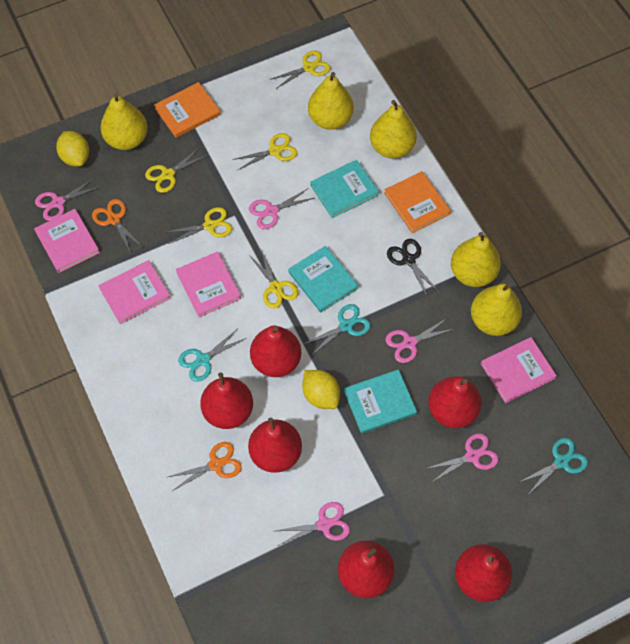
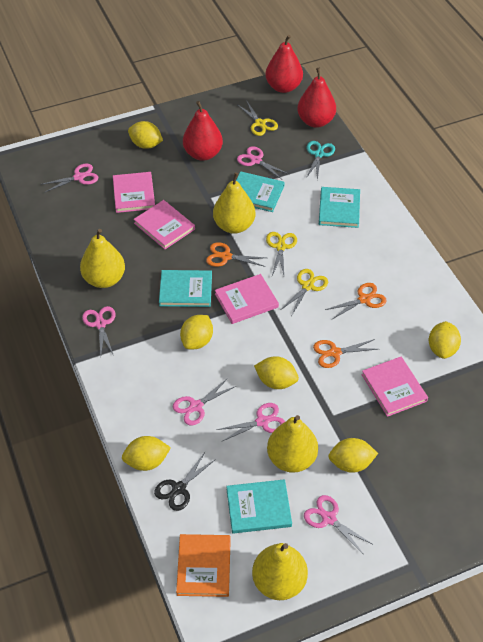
orange book: [154,82,221,138] [384,171,451,233] = 2 -> [176,534,231,597] = 1
orange scissors: [92,199,142,253] [168,442,242,491] = 2 -> [206,242,266,267] [313,339,378,368] [325,283,387,319] = 3
pink scissors: [35,178,101,221] [249,188,314,229] [275,502,350,546] [385,318,454,363] [425,433,498,482] = 5 -> [43,164,98,193] [82,306,116,356] [172,378,236,426] [217,403,285,441] [237,146,289,179] [304,495,372,554] = 6
red pear: [200,373,253,429] [248,418,302,473] [250,325,301,377] [338,541,394,598] [428,376,482,428] [455,544,512,602] = 6 -> [183,101,223,161] [265,35,303,93] [297,68,336,128] = 3
turquoise book: [288,246,359,313] [310,160,379,218] [344,369,417,434] = 3 -> [159,270,212,307] [226,479,292,534] [236,171,285,212] [319,187,360,228] = 4
turquoise scissors: [178,329,246,382] [304,304,371,356] [518,438,588,493] = 3 -> [306,141,335,180] = 1
yellow lemon: [56,131,89,167] [302,370,340,409] = 2 -> [122,436,171,471] [128,121,163,149] [180,315,213,349] [254,356,299,389] [328,438,378,473] [429,321,461,359] = 6
yellow pear: [100,93,148,150] [308,72,354,130] [370,100,417,158] [451,232,501,287] [471,283,522,336] = 5 -> [80,229,125,288] [213,173,255,234] [252,543,308,600] [267,415,318,473] = 4
yellow scissors: [145,147,208,193] [167,207,232,244] [232,133,297,170] [249,249,298,309] [269,51,331,89] = 5 -> [237,100,278,136] [266,232,297,275] [281,269,328,315] = 3

